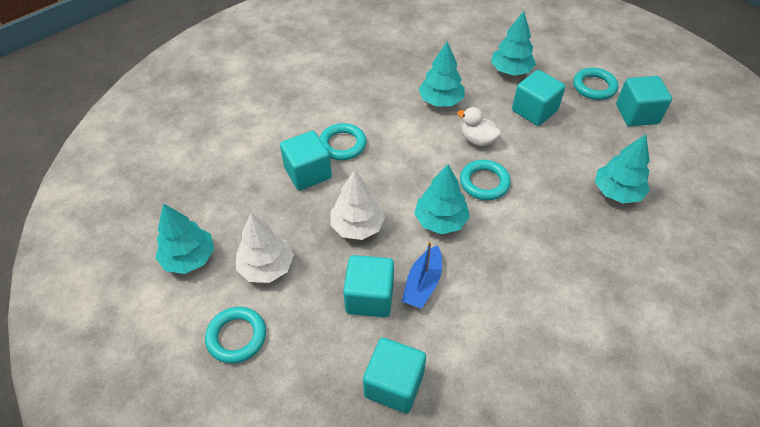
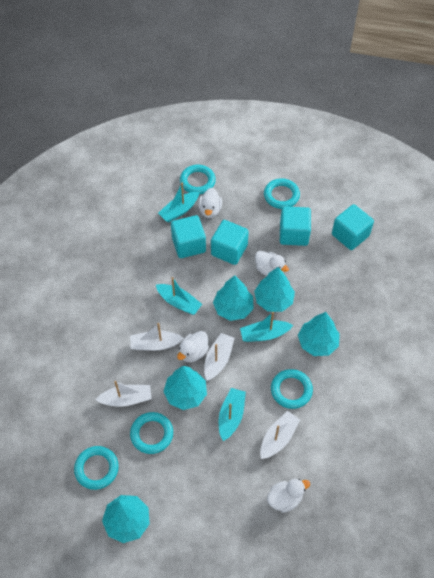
blue boat: [402,241,442,309] = 1 -> none = 0
turquoise boat: none = 0 -> [156,277,202,315] [158,183,199,222] [219,388,246,441] [240,312,293,342] = 4
turquoise cube: [280,131,332,190] [343,255,394,317] [363,338,426,413] [512,70,565,126] [616,76,672,126] = 5 -> [171,215,206,258] [211,220,249,265] [280,206,311,246] [332,204,374,250] = 4
turquoise ring: [205,307,266,364] [320,123,366,160] [460,160,511,200] [573,68,618,100] = 4 -> [74,446,119,490] [130,412,173,454] [180,165,216,194] [264,178,300,209] [271,369,313,409] = 5
white boat: none = 0 -> [95,381,152,407] [130,323,184,351] [204,333,234,381] [260,411,300,459] = 4
white duck: [457,107,501,146] = 1 -> [177,331,209,362] [198,188,222,218] [255,251,289,276] [267,479,310,513] = 4
white tree: [236,213,294,283] [330,170,385,240] = 2 -> none = 0

